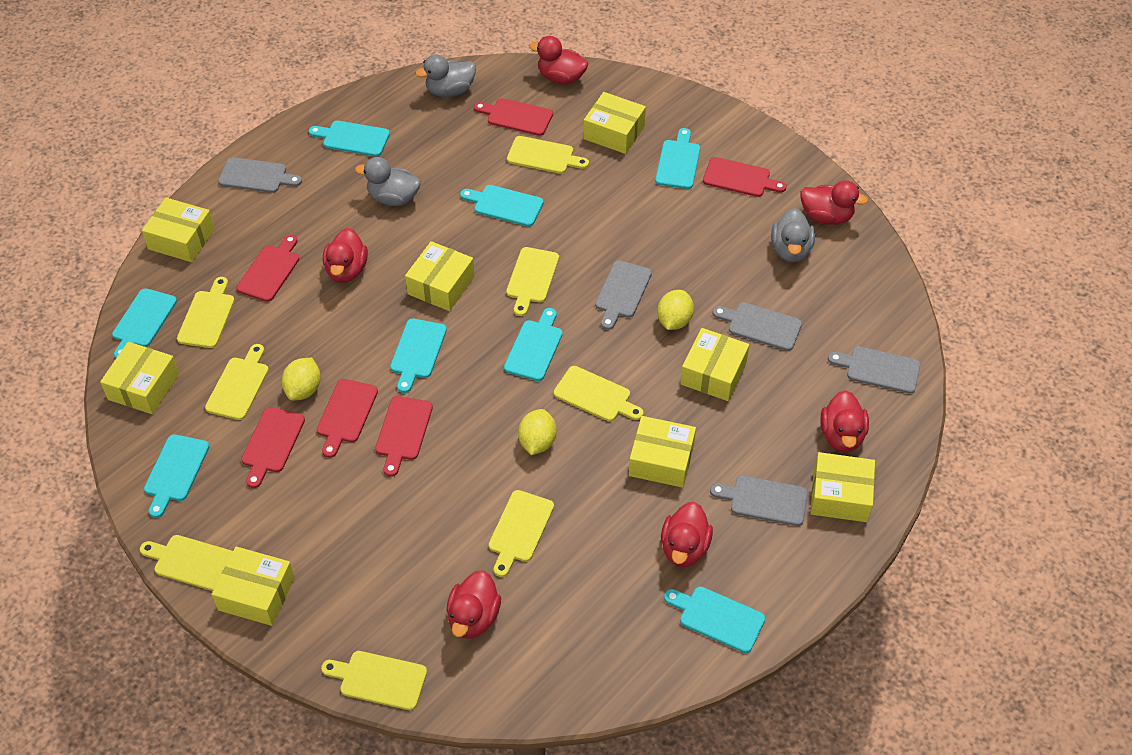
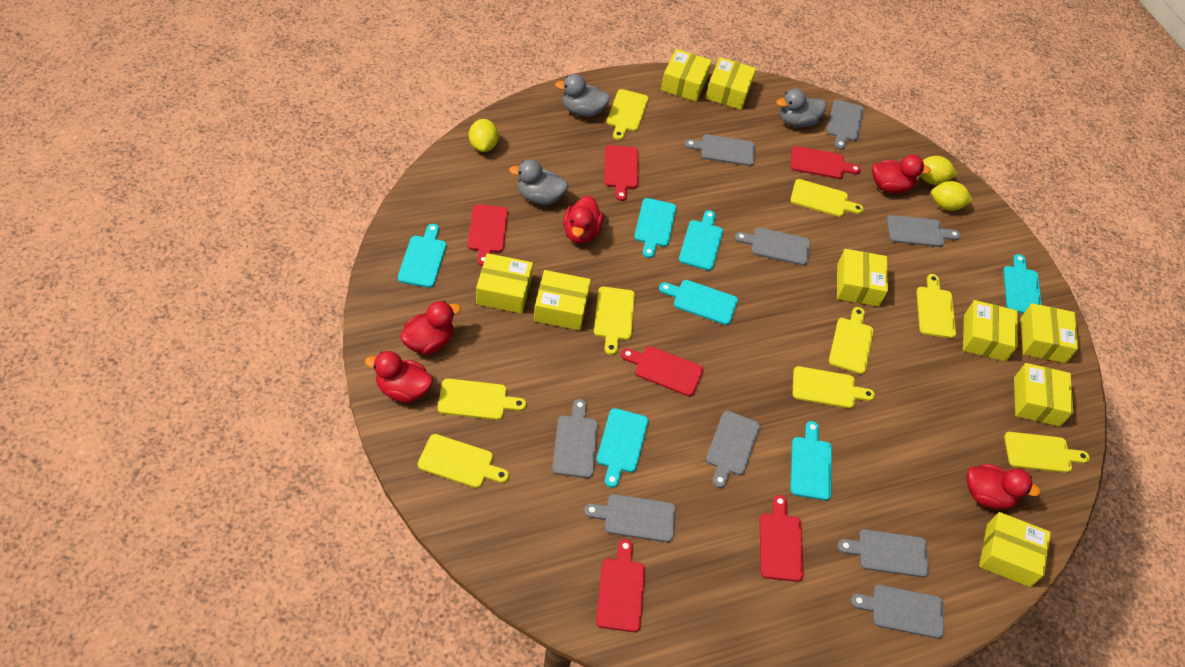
grey cutting board: [218,157,302,193] [595,260,652,330] [710,475,808,526] [712,302,802,351] [828,346,921,394] = 5 -> [552,399,598,478] [584,494,676,542] [685,134,755,166] [706,411,760,488] [735,227,810,266] [827,100,864,150] [837,529,929,577] [850,585,944,639] [887,215,960,247] = 9
red duck: [323,228,368,283] [446,570,501,639] [529,36,588,84] [661,502,713,567] [800,180,868,225] [820,390,869,452] = 6 -> [365,351,433,403] [400,301,461,355] [563,196,603,244] [872,155,931,193] [966,464,1040,509] = 5
turquoise cutting board: [112,288,177,358] [144,434,210,518] [309,121,390,157] [390,318,447,393] [460,185,544,227] [504,308,563,381] [655,128,700,189] [664,586,765,653] = 8 -> [398,224,446,288] [597,408,648,488] [634,198,676,258] [659,280,738,325] [679,210,723,271] [790,421,832,501] [1003,254,1042,314] = 7
yellow box: [100,342,179,414] [142,198,215,262] [212,546,295,626] [405,241,475,311] [584,92,646,154] [629,416,696,488] [680,328,749,401] [810,452,875,522] = 8 -> [476,253,533,313] [534,270,591,330] [661,49,712,102] [706,57,756,110] [837,249,888,306] [963,300,1018,361] [979,512,1051,587] [1014,363,1073,426] [1020,303,1078,363] = 9
yellow cutting board: [140,535,233,591] [177,277,235,348] [205,344,269,420] [321,651,427,710] [489,490,554,577] [506,247,559,316] [507,136,589,174] [554,366,644,421] = 8 -> [418,434,509,488] [438,378,526,420] [594,287,635,355] [607,89,648,140] [790,179,864,217] [793,366,875,408] [829,307,874,374] [916,274,956,338] [1004,432,1090,473] = 9

